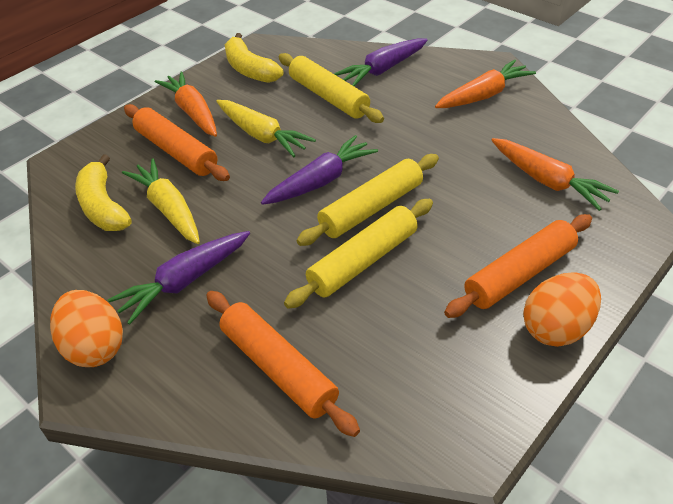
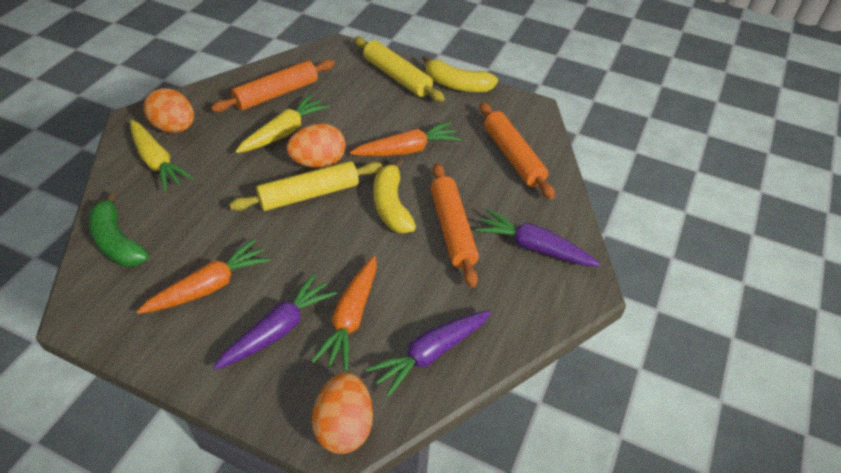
green banana: none = 0 -> [88,191,149,267] = 1
orange egg: [50,290,123,367] [523,272,601,347] = 2 -> [143,88,194,133] [287,123,346,168] [312,373,373,454] = 3
yellow rolling pin: [279,53,384,123] [284,199,433,309] [296,154,439,246] = 3 -> [229,161,382,211] [354,37,445,102] = 2

